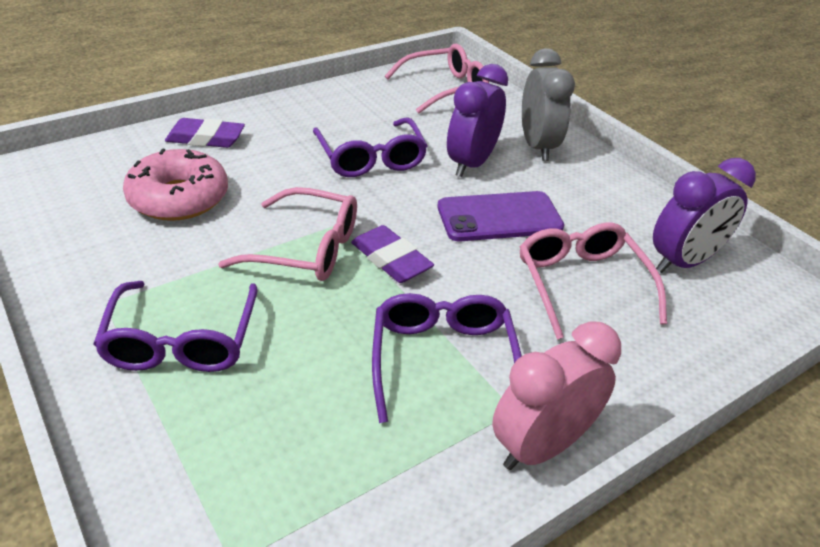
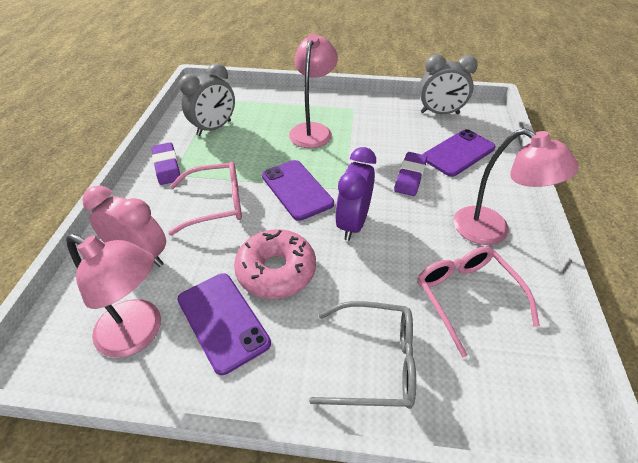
grey clock: [522,48,575,161] = 1 -> [179,63,235,136] [419,54,478,114] = 2
grey glasses: none = 0 -> [309,301,416,409] = 1
pink glasses: [218,187,357,281] [385,44,489,114] [520,223,667,340] = 3 -> [168,162,242,235] [417,246,540,358] = 2
pink lamp: none = 0 -> [66,234,161,358] [289,34,338,148] [454,128,579,245] = 3
purple clock: [447,64,508,177] [653,158,756,273] = 2 -> [335,147,376,241] = 1
purple glasses: [93,281,258,372] [313,117,428,177] [372,293,522,423] = 3 -> none = 0
purple phone: [437,191,564,242] = 1 -> [177,273,271,375] [262,160,334,221] [422,129,496,177] = 3

